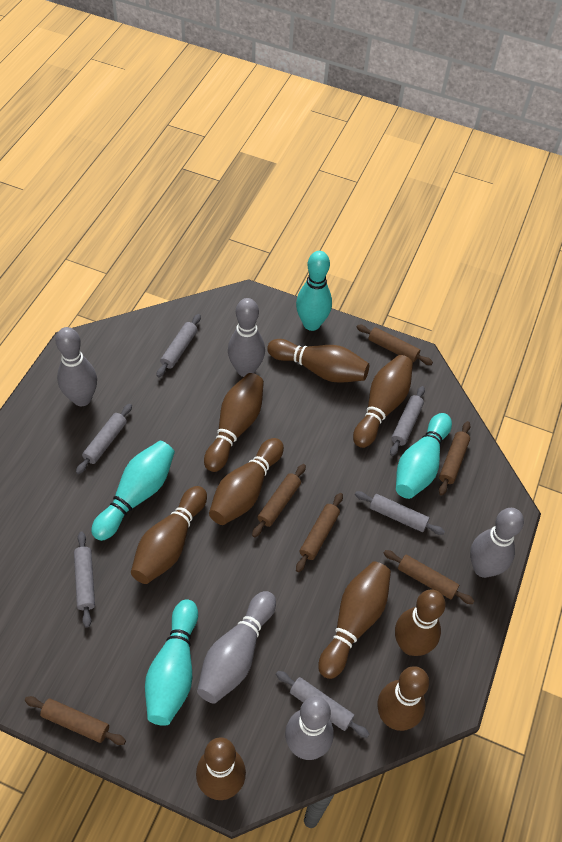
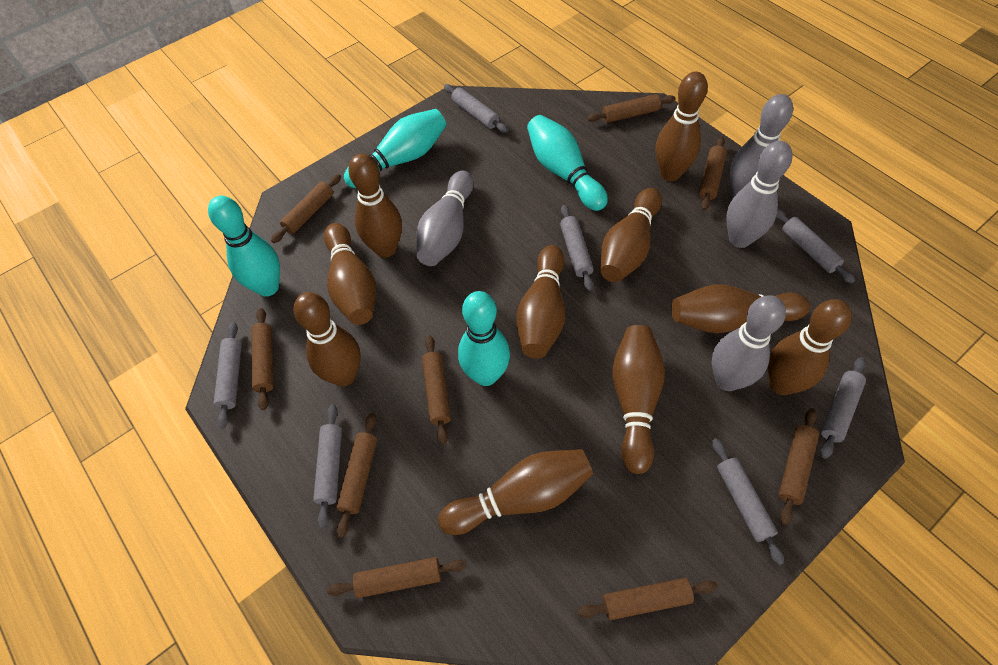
brown bowling pin: [131,486,207,584] [196,737,246,800] [204,373,264,472] [209,438,284,525] [267,339,369,383] [318,561,391,679] [353,355,413,448] [377,666,429,731] [395,589,446,656] = 9 -> [294,292,361,386] [324,223,376,325] [348,154,402,258] [438,449,593,535] [516,245,565,359] [601,188,662,282] [612,325,665,474] [656,72,708,181] [671,284,810,333] [768,299,852,395] = 10
brown rolling pin: [25,696,126,745] [252,464,306,537] [296,493,343,572] [356,325,433,365] [384,550,474,604] [439,421,470,496] = 6 -> [251,308,274,410] [271,174,341,243] [327,557,466,598] [337,413,377,538] [422,336,451,445] [578,578,718,620] [587,94,676,123] [699,137,727,211] [779,408,819,525] = 9
grey bowling pin: [56,327,97,406] [197,591,276,704] [228,298,265,377] [285,696,334,760] [470,508,524,578] = 5 -> [416,171,474,266] [712,295,786,391] [726,141,792,248] [730,94,793,197] = 4
grey rolling pin: [74,532,95,628] [76,404,132,474] [157,314,201,377] [276,671,369,738] [355,491,445,535] [390,386,425,456] = 6 -> [214,322,242,429] [313,405,342,529] [444,84,508,133] [560,205,593,291] [712,438,784,565] [776,209,855,283] [821,357,866,459] = 7

